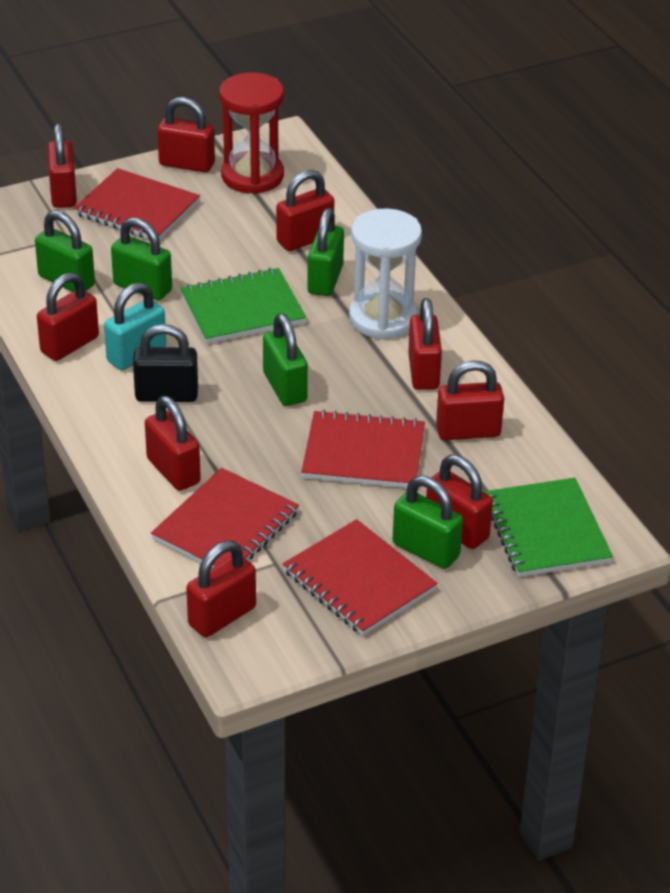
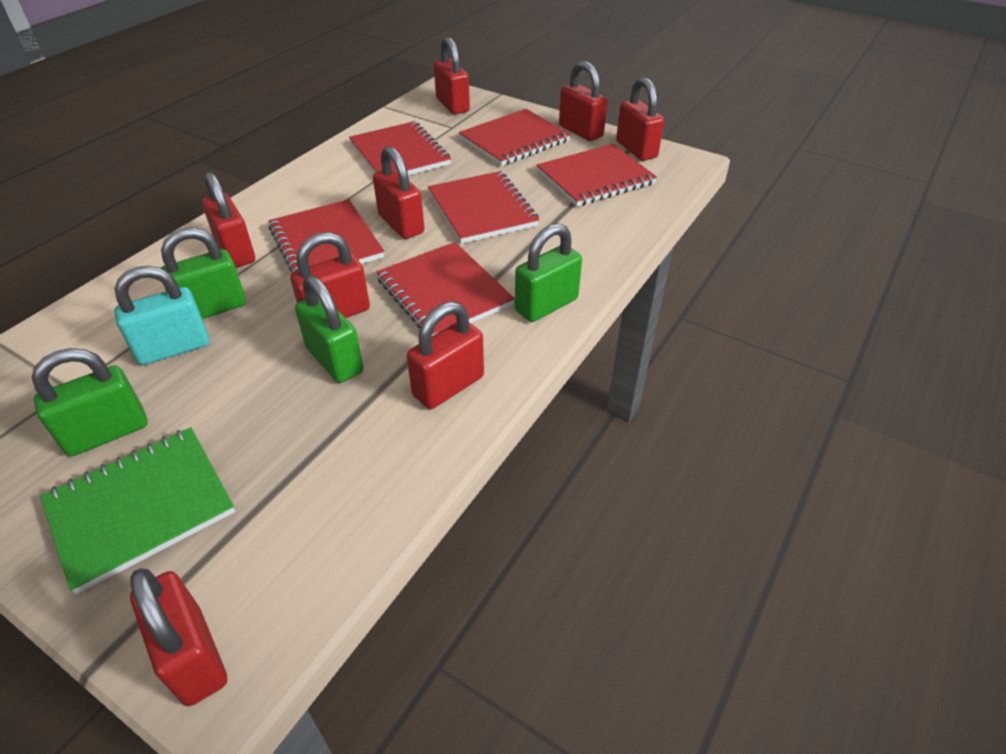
black padlock: [133,324,198,402] = 1 -> none = 0
green notebook: [180,268,307,344] [484,478,613,577] = 2 -> [40,427,235,594] = 1
green padlock: [35,210,95,292] [111,217,172,300] [263,313,308,406] [307,208,344,296] [393,476,463,569] = 5 -> [32,348,148,456] [161,227,246,319] [295,276,363,383] [515,223,582,322] = 4
red hourglass: [219,73,284,194] = 1 -> none = 0
red notebook: [73,168,200,240] [151,468,299,568] [283,519,438,636] [301,410,425,488] = 4 -> [268,199,384,272] [349,121,451,175] [376,242,515,336] [428,171,539,244] [459,109,570,166] [537,144,657,206] = 6
red padlock: [37,272,99,361] [48,123,77,208] [145,396,201,491] [157,97,215,172] [186,540,256,637] [276,170,334,251] [408,298,442,390] [426,455,493,549] [436,360,504,440] = 9 -> [130,569,227,706] [202,172,255,268] [290,232,370,318] [373,146,424,239] [407,301,484,409] [434,37,470,114] [559,61,608,141] [616,77,664,161] = 8
white hourglass: [349,208,422,340] = 1 -> none = 0

